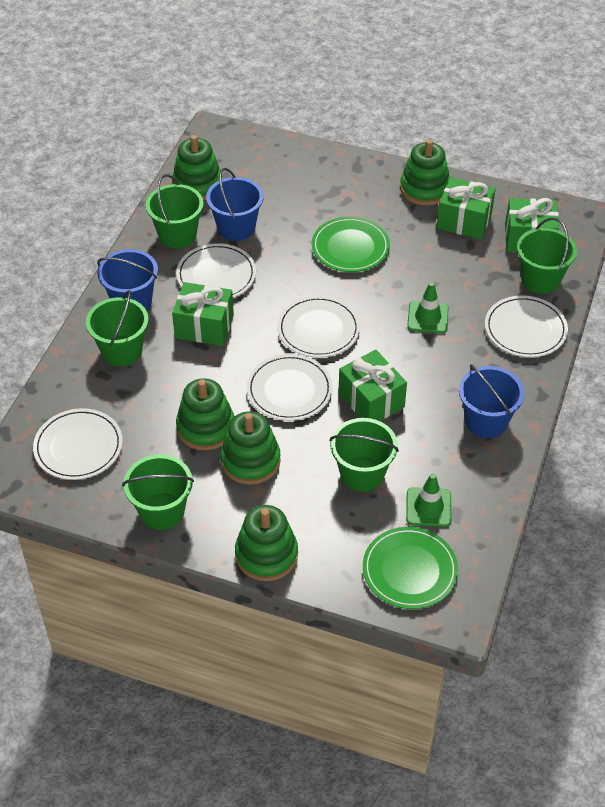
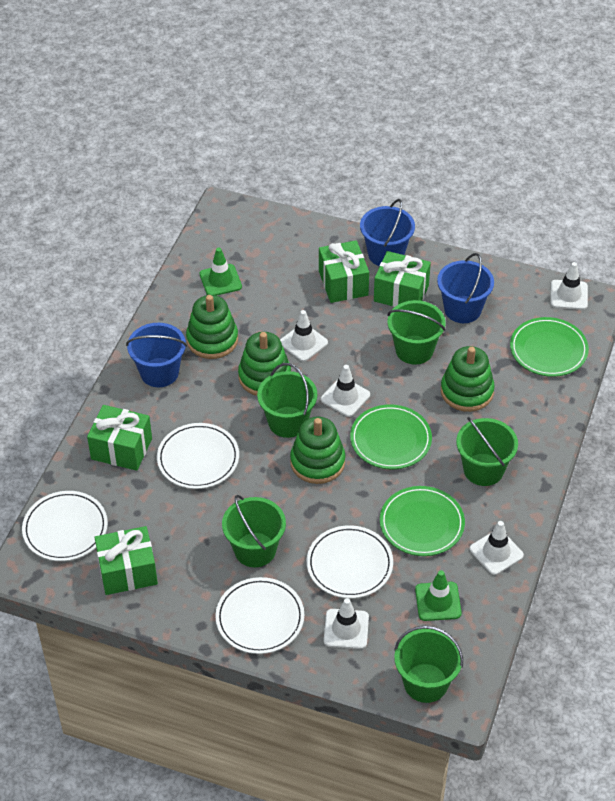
green plate: [312,216,390,272] [363,527,458,609] = 2 -> [350,404,432,469] [380,486,465,556] [510,317,589,377] = 3
green stacking toy: [172,135,221,200] [176,378,234,450] [221,411,281,485] [235,505,298,581] [400,139,450,206] = 5 -> [186,295,238,359] [238,332,291,396] [290,417,345,484] [441,346,495,412] = 4
white plate: [33,408,123,480] [176,243,256,298] [247,354,333,421] [277,296,360,358] [485,295,568,357] = 5 -> [22,491,108,561] [157,423,239,489] [215,577,304,654] [307,525,393,598] = 4
white traffic cone: none = 0 -> [280,310,328,362] [321,365,370,417] [324,598,369,649] [469,521,524,575] [550,262,588,310] = 5

